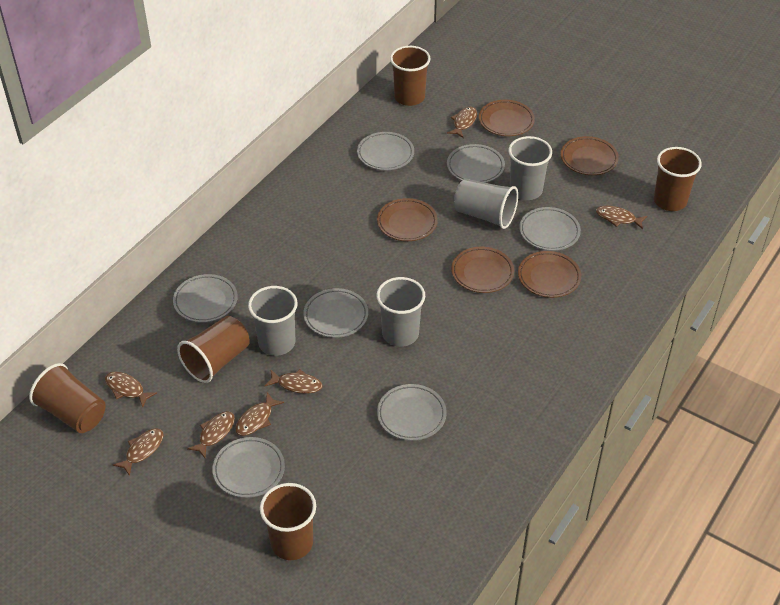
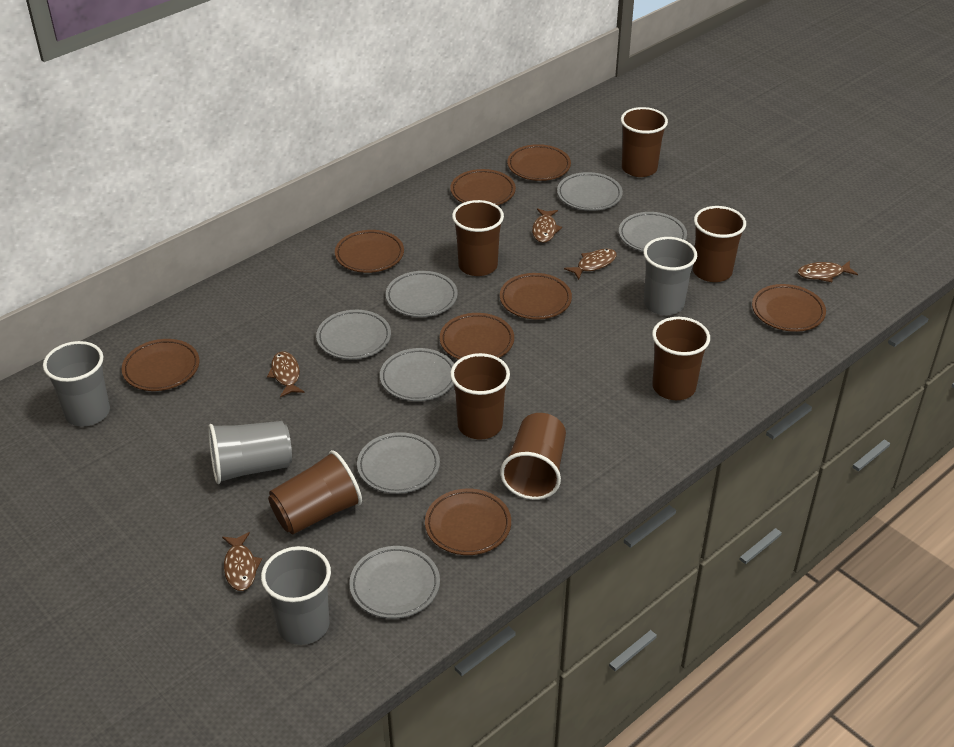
brown cup: [29,363,106,433] [177,316,250,383] [260,483,316,560] [390,46,431,106] [654,147,702,211] = 5 -> [268,450,362,534] [450,353,510,440] [452,200,504,276] [500,413,566,500] [621,107,668,177] [652,317,710,400] [693,206,746,282] = 7
brown fish: [105,372,157,407] [113,428,164,476] [187,411,235,458] [235,392,284,436] [265,369,322,394] [447,107,477,138] [596,206,647,229] = 7 -> [222,532,262,591] [267,351,305,397] [532,208,562,243] [564,249,617,280] [798,261,858,282] = 5
brown plate: [377,198,438,241] [451,247,514,293] [479,100,535,136] [518,251,581,298] [561,136,619,175] = 5 -> [122,339,199,391] [335,230,404,273] [425,489,511,555] [440,313,514,360] [450,169,516,205] [500,273,572,320] [507,144,571,181] [752,284,826,332] = 8

